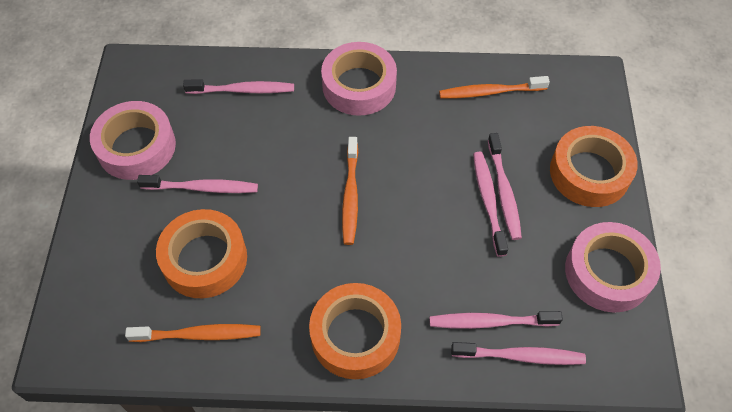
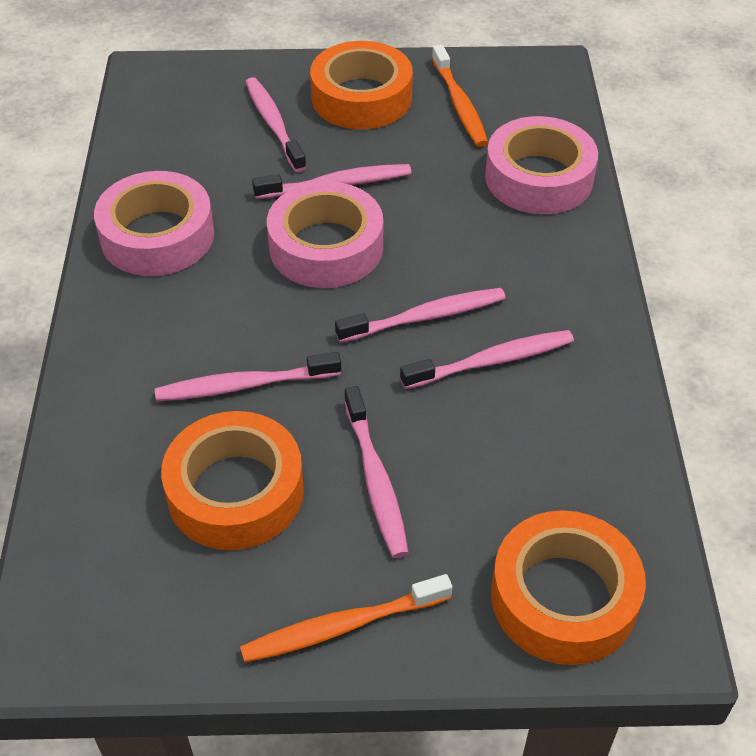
orange toothbrush: [125,324,261,342] [342,137,358,245] [439,76,550,99] = 3 -> [240,574,452,663] [432,44,488,147] = 2

